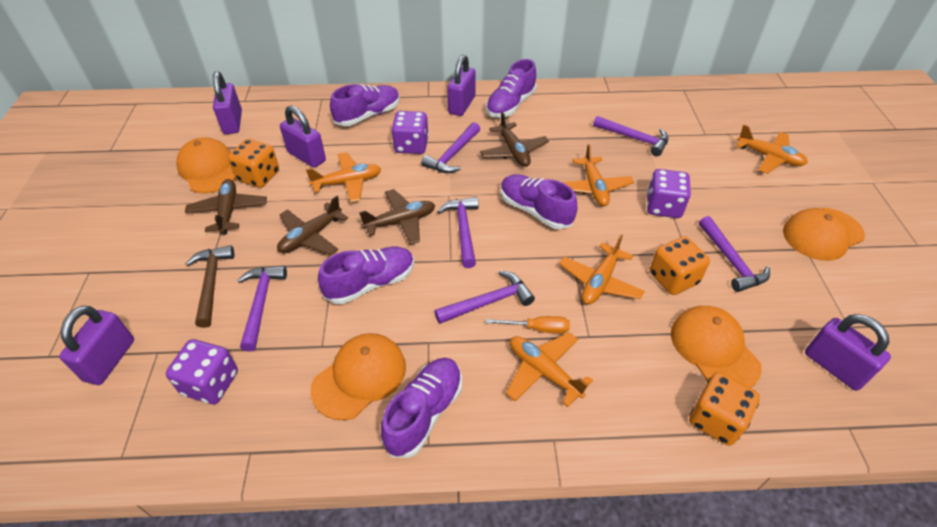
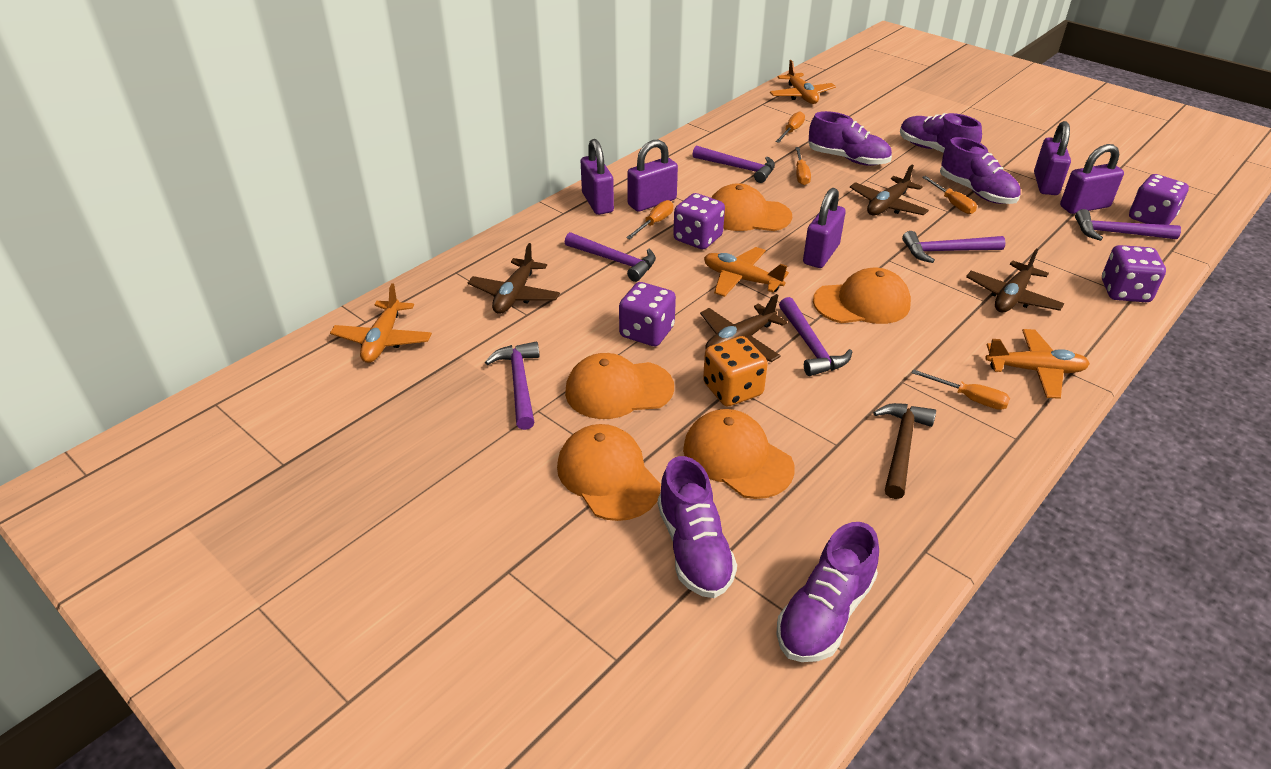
orange cap: [176,137,236,193] [311,333,406,420] [671,306,762,388] [783,208,865,261] = 4 -> [557,424,661,521] [565,353,674,419] [683,409,795,499] [711,183,792,231] [813,268,911,324] = 5
orange dice: [228,139,279,188] [650,236,710,295] [689,372,760,446] = 3 -> [703,336,768,407] = 1
orange plane: [306,152,381,203] [506,332,593,407] [559,235,645,304] [562,144,634,206] [736,125,808,174] = 5 -> [330,283,432,363] [704,247,789,297] [770,60,836,104] [985,329,1090,399] = 4
orange screwdriver: [486,316,570,334] = 1 -> [626,200,673,239] [776,111,805,143] [795,147,811,185] [912,369,1010,410] [922,176,977,214] = 5
purple dice: [166,339,238,404] [391,111,429,154] [647,169,691,218] = 3 -> [619,282,676,346] [673,193,725,249] [1102,245,1166,302] [1129,174,1189,225] = 4

